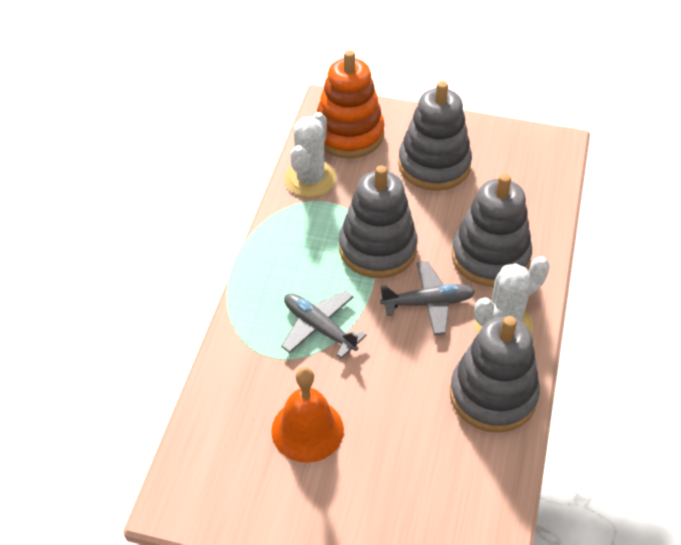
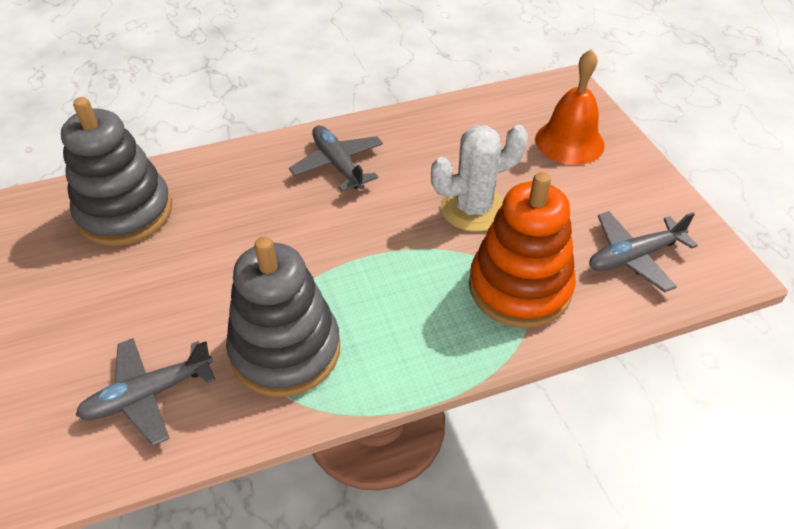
grey plane: [281,291,367,359] [380,261,475,335] = 2 -> [75,338,215,446] [289,125,383,192] [589,211,698,292] = 3
grey stacking toy: [339,165,418,278] [398,81,472,191] [450,316,540,433] [452,174,532,287] = 4 -> [61,97,172,246] [226,236,340,397] = 2
white cactus: [284,112,336,198] [474,256,550,335] = 2 -> [431,125,528,232] = 1

